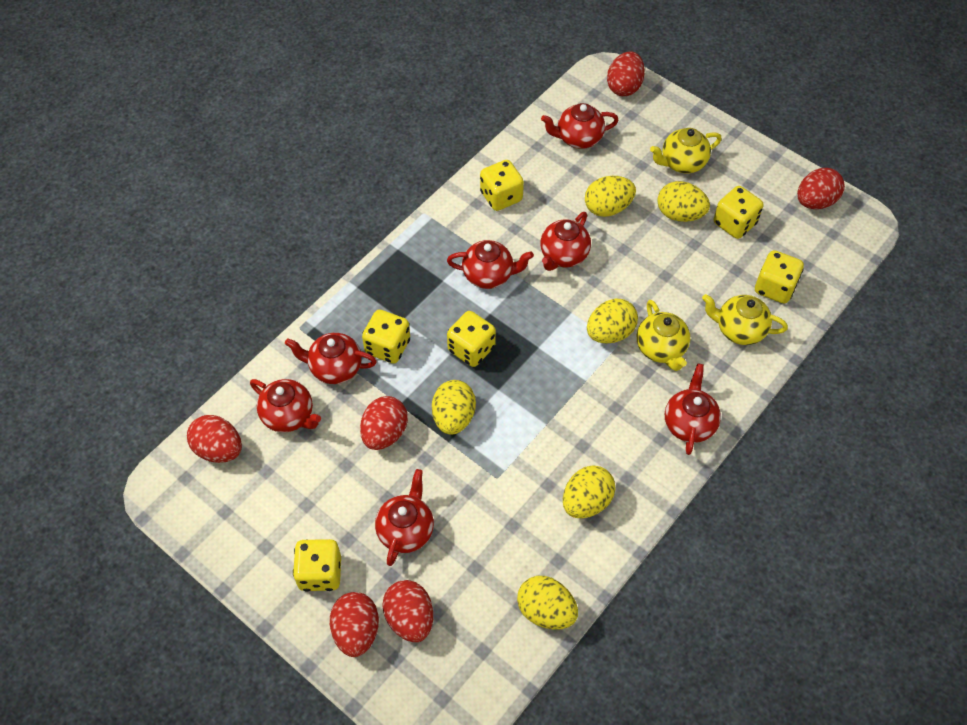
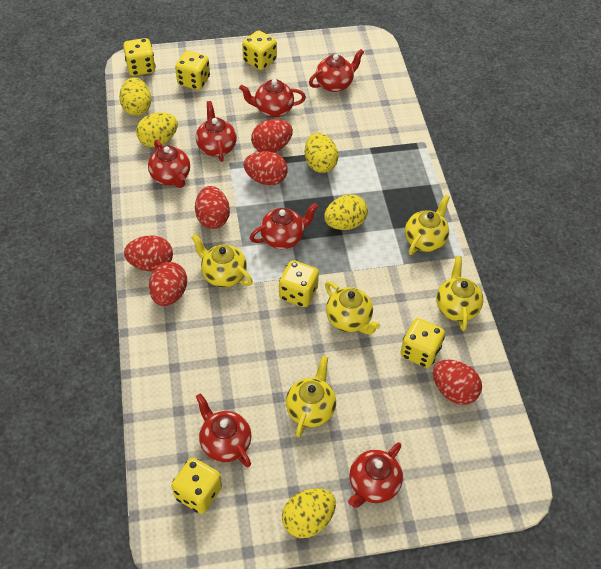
yellow egg: [432,380,476,434] [517,576,578,630] [563,465,616,518] [585,176,636,217] [587,299,638,344] [657,181,710,222] = 6 -> [119,77,151,116] [136,112,178,147] [282,488,336,538] [305,133,338,173] [324,194,368,230] = 5
yellow teapot: [637,300,690,371] [650,128,722,173] [702,294,788,345] = 3 -> [191,234,253,288] [286,356,336,437] [325,281,380,335] [405,195,450,255] [436,256,483,331] = 5

